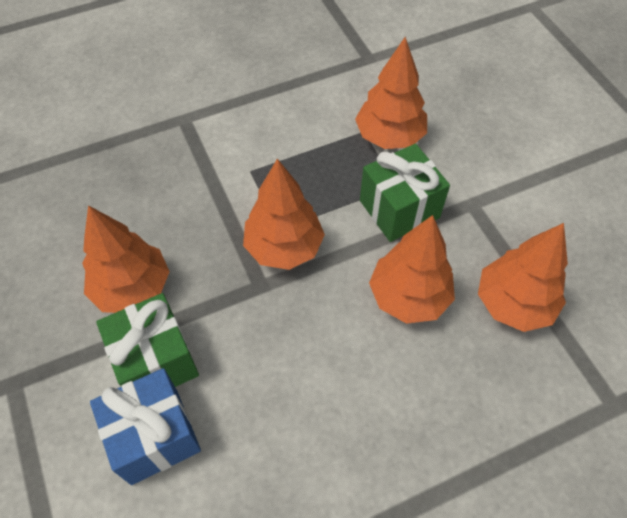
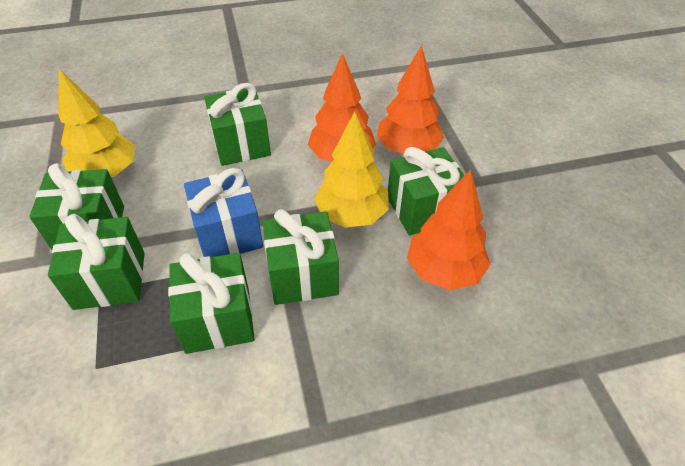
green gift: [96,293,199,387] [360,144,450,242] = 2 -> [29,163,124,250] [48,214,145,310] [168,253,255,354] [204,83,271,166] [263,209,339,305] [388,147,465,236] = 6
orange tree: [82,205,170,313] [243,159,325,270] [355,37,427,149] [369,215,455,324] [478,223,568,332] = 5 -> [308,53,376,162] [377,45,444,154] [407,169,491,290] = 3
yellow tree: none = 0 -> [58,69,135,177] [314,111,389,228] = 2

